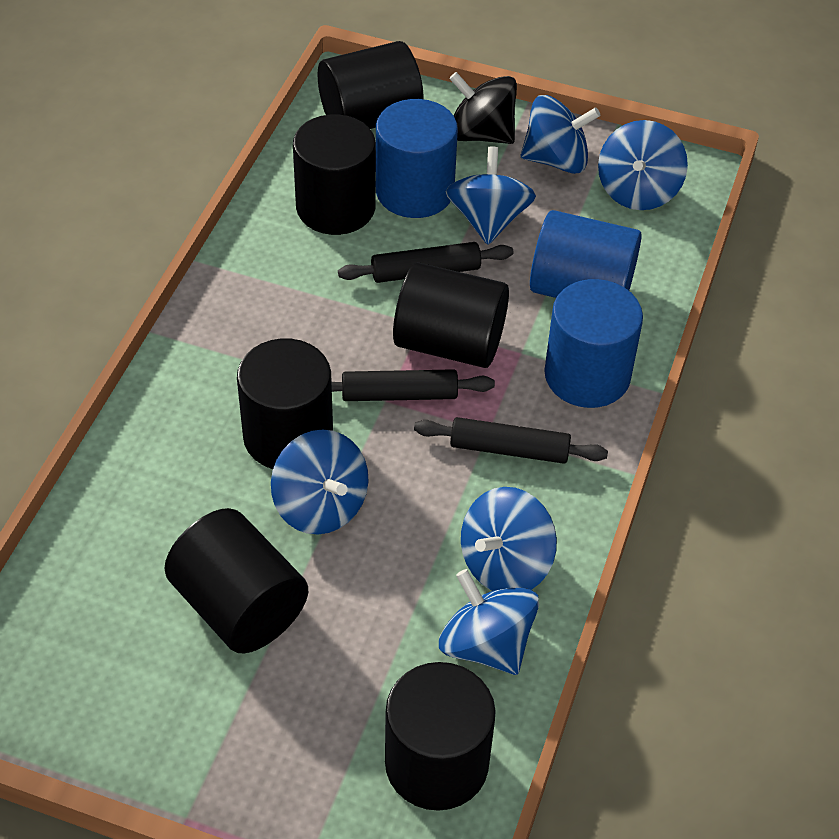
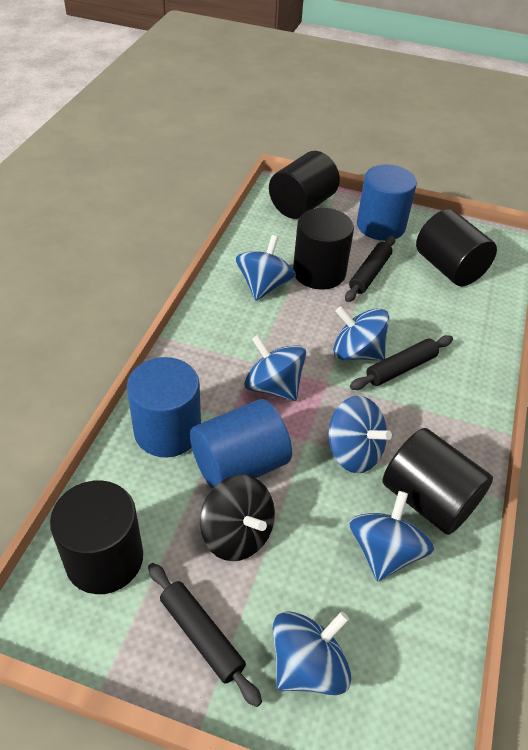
black cylinder: [164,508,308,653] [237,338,333,469] [293,114,376,235] [318,41,424,129] [385,662,496,811] [393,262,509,368] = 6 -> [50,480,143,594] [269,151,340,219] [293,208,354,290] [382,428,493,535] [416,209,497,286] = 5

